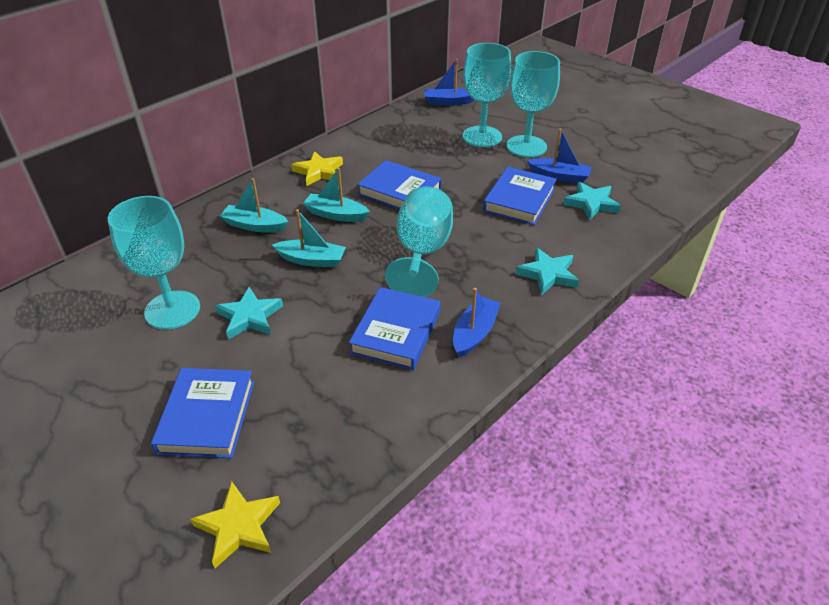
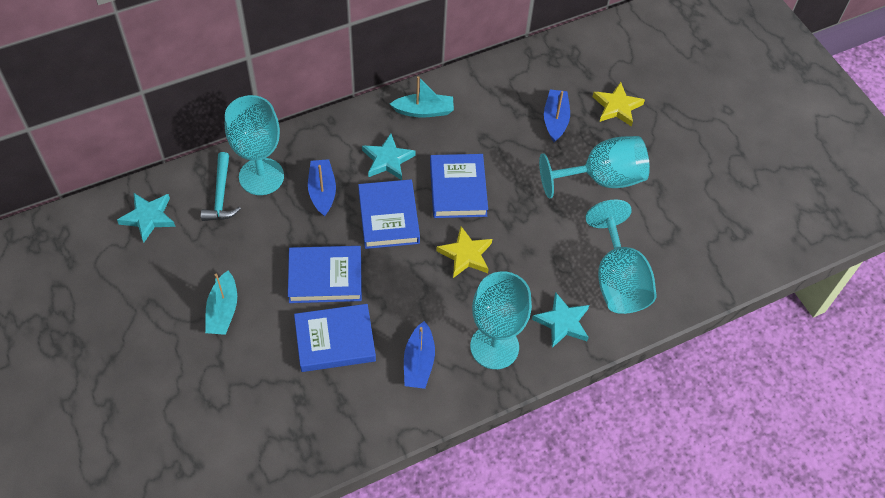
turquoise boat: [220,178,289,233] [272,209,346,267] [303,168,370,222] = 3 -> [205,271,237,335] [390,76,454,118] = 2
turquoise hammer: none = 0 -> [201,152,241,221] = 1

